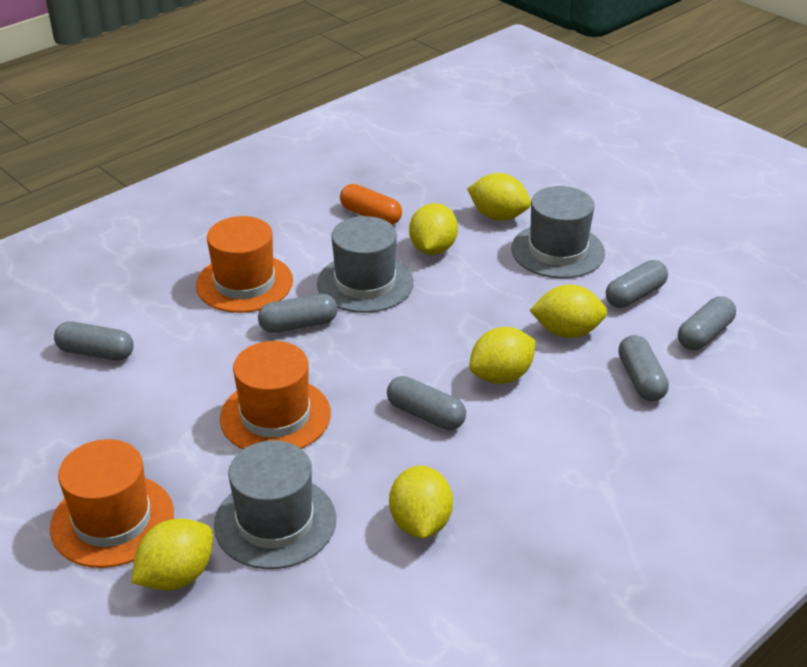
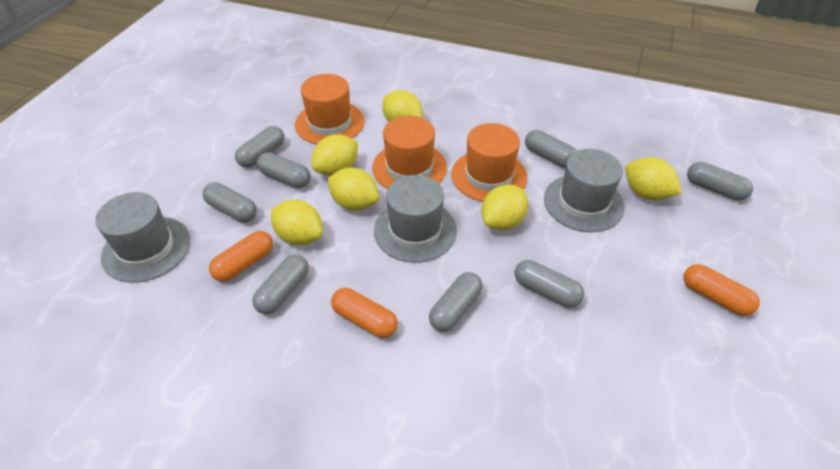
grey capsule: [54,321,134,361] [258,294,338,333] [387,376,466,430] [606,260,668,308] [618,335,669,401] [678,296,736,350] = 6 -> [203,182,257,222] [235,126,284,168] [252,255,309,314] [257,152,311,188] [429,272,483,332] [515,260,584,307] [525,130,577,168] [687,162,753,200] = 8
orange capsule: [340,184,402,225] = 1 -> [209,231,273,282] [331,288,398,338] [683,264,760,316] = 3

